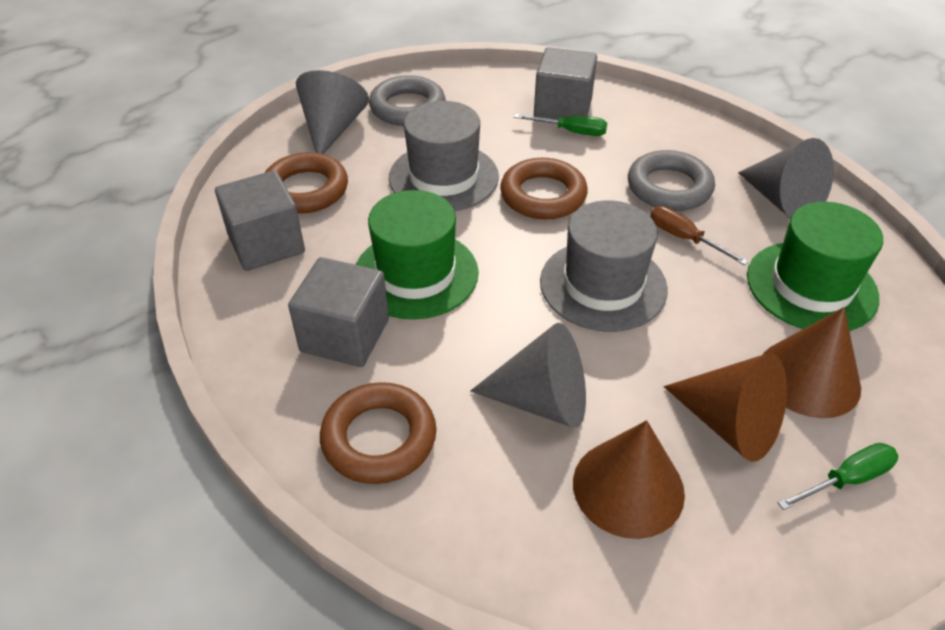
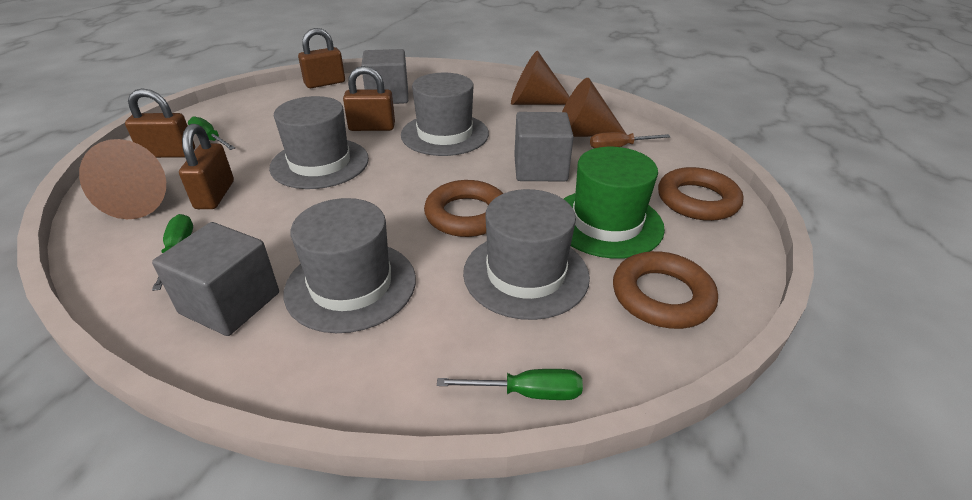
brown padlock: none = 0 -> [125,88,195,158] [179,124,234,209] [298,28,345,88] [343,66,395,131] = 4
green hat: [356,190,479,319] [747,202,883,331] = 2 -> [564,147,665,259] = 1
green screwdriver: [514,114,607,136] [778,443,898,510] = 2 -> [152,214,193,291] [188,116,235,150] [437,369,583,400] = 3
grey cone: [296,70,369,154] [470,323,586,428] [738,138,834,219] = 3 -> none = 0
grey hat: [389,101,499,211] [540,200,668,332] = 2 -> [269,96,369,189] [284,198,416,333] [401,73,489,156] [463,189,590,320] = 4
grey ring: [369,75,446,126] [628,150,715,211] = 2 -> none = 0

